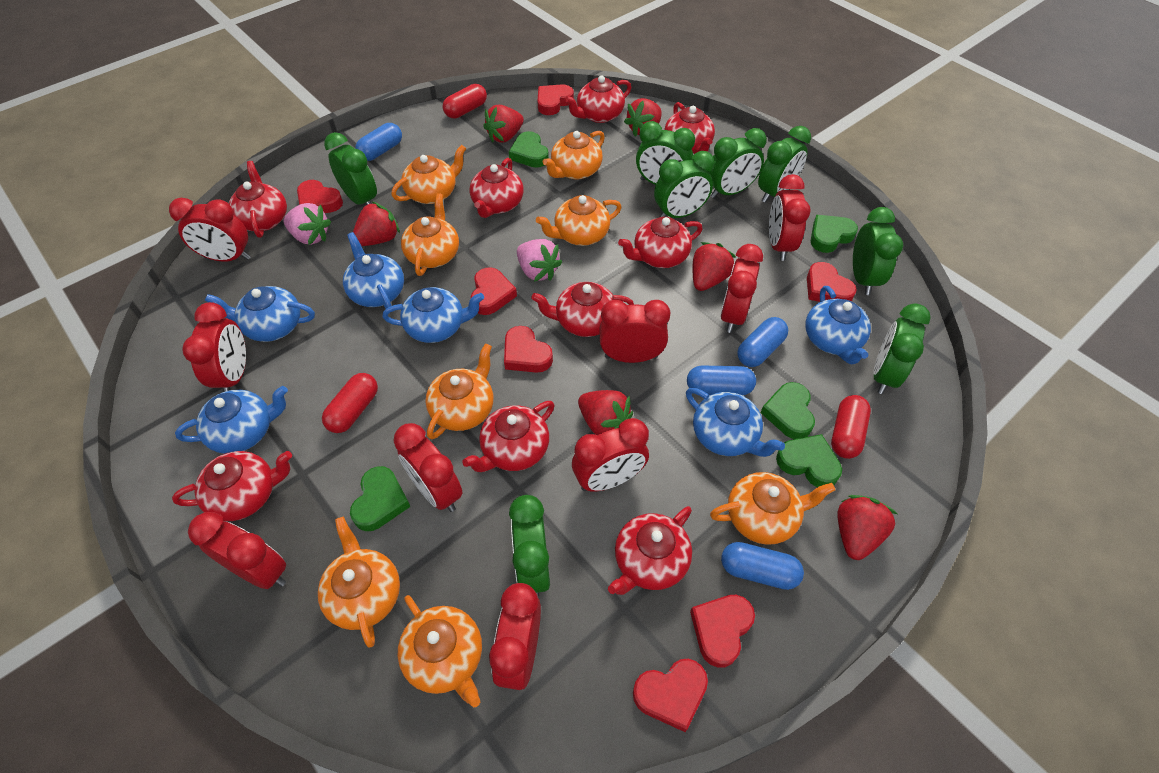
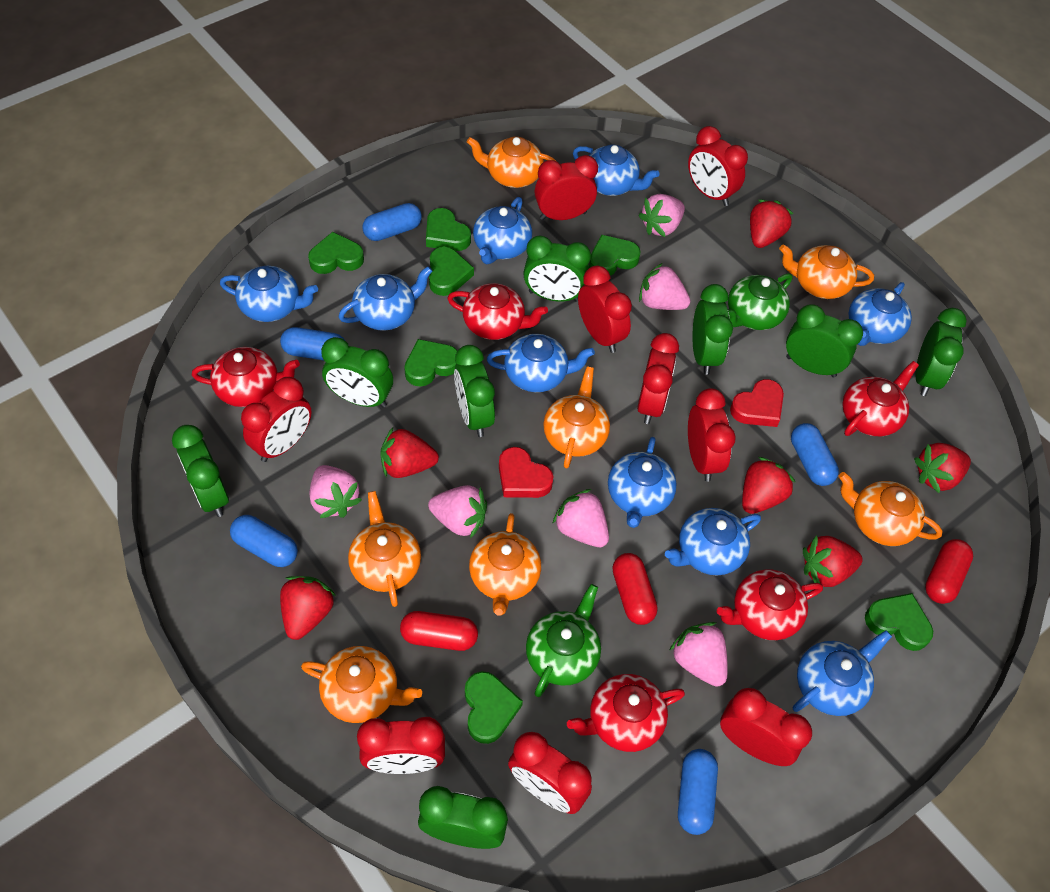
blue capsule: [355,123,402,161] [687,366,756,395] [721,542,804,590] [737,317,788,367] = 4 -> [230,515,298,567] [280,327,345,360] [362,203,422,241] [678,749,718,835] [791,423,839,486] = 5
blue teapot: [175,386,288,454] [205,286,315,342] [343,232,404,309] [383,287,484,343] [686,388,785,457] [805,286,871,364] = 6 -> [220,266,318,322] [339,266,433,331] [473,197,532,264] [487,334,595,392] [573,144,660,196] [608,437,677,528] [665,508,761,575] [793,630,892,716] [849,282,912,346] = 9
green heart: [350,466,410,531] [509,131,549,168] [761,382,815,439] [776,434,842,487] [811,215,858,253] = 5 -> [308,232,364,274] [404,339,457,387] [426,208,471,251] [429,247,474,296] [465,671,523,744] [589,235,640,276] [865,593,933,651] = 7
green teapot: none = 0 -> [526,584,601,697] [728,273,792,330] = 2
orange teapot: [318,517,400,648] [392,145,466,204] [398,595,482,707] [401,193,459,276] [425,343,493,439] [536,195,621,246] [543,131,605,180] [710,472,835,545] = 8 -> [301,646,422,723] [348,491,421,607] [467,136,556,188] [469,513,541,616] [543,366,610,468] [779,244,874,299] [839,472,943,546] = 7
pink strawberry: [284,203,331,245] [517,239,562,282] = 2 -> [309,465,362,518] [428,485,487,539] [552,489,609,547] [638,194,685,237] [639,263,690,310] [669,622,728,687] = 6
red heart: [297,180,343,213] [471,267,517,315] [504,326,553,373] [538,84,574,115] [633,659,708,732] [690,595,755,668] [807,262,857,302] = 7 -> [499,447,554,498] [730,379,784,427] = 2
red teapot: [172,451,292,521] [229,161,287,238] [462,401,554,472] [469,158,524,218] [531,282,634,337] [565,75,631,123] [608,506,692,595] [618,217,703,268] [664,102,715,154] = 9 -> [192,347,300,407] [447,283,548,340] [567,674,685,752] [717,569,823,640] [842,361,919,436] = 5

